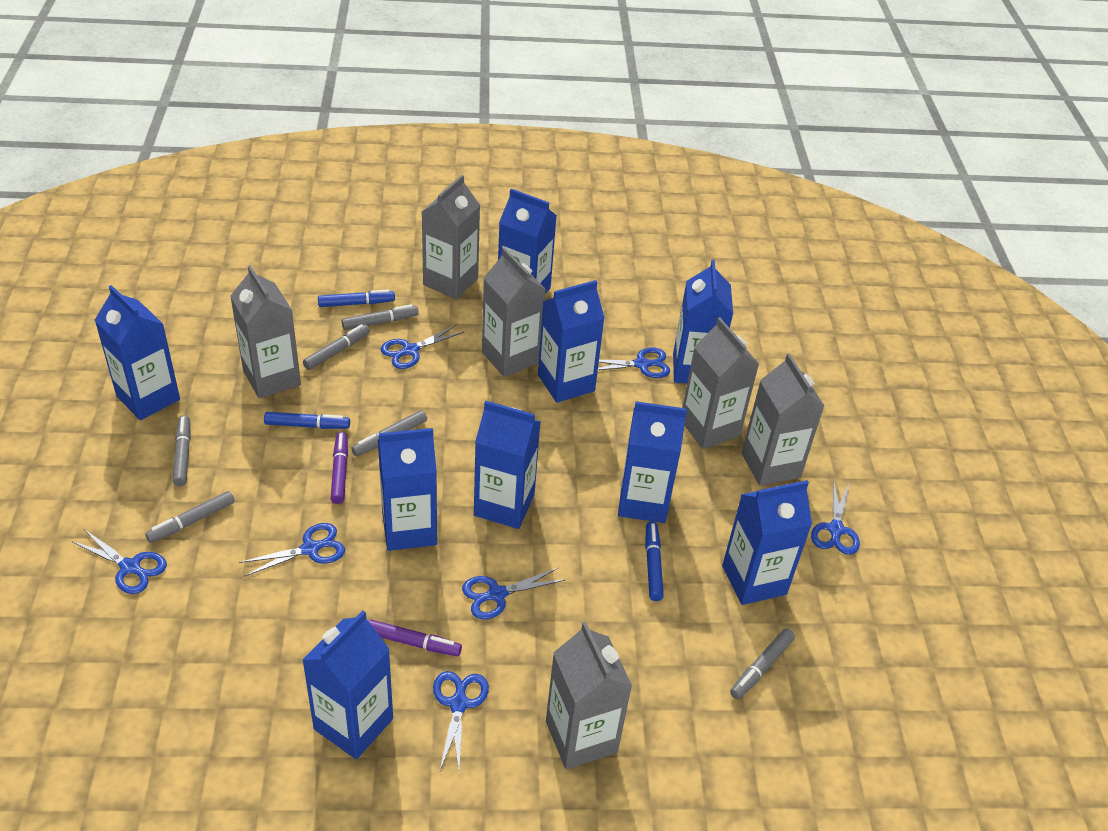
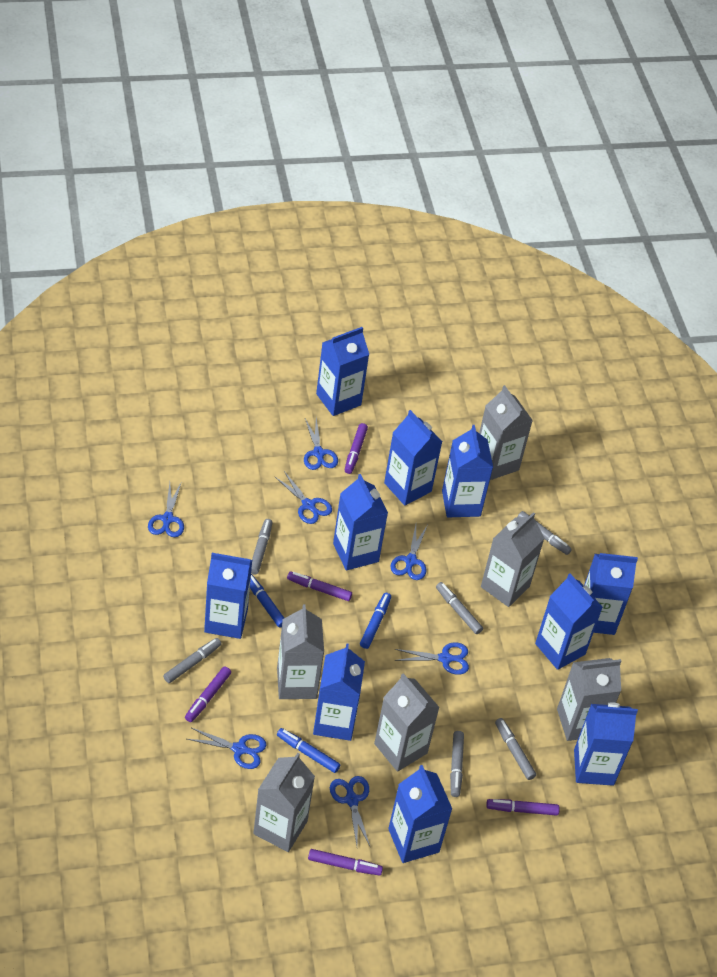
blue carton: [95,285,180,420] [302,611,393,759] [378,428,437,551] [474,400,541,529] [498,189,557,294] [538,280,605,403] [618,401,687,523] [673,260,733,383] [722,480,812,605] = 9 -> [204,553,252,639] [313,644,365,741] [316,327,369,416] [333,474,388,570] [384,410,442,506] [388,765,452,863] [442,425,493,517] [535,573,603,670] [574,702,638,786] [584,553,638,635] = 10
purple marker: [331,432,348,504] [368,619,462,656] = 2 -> [185,666,231,722] [287,571,352,601] [308,849,383,876] [345,423,368,474] [486,799,560,816] = 5

